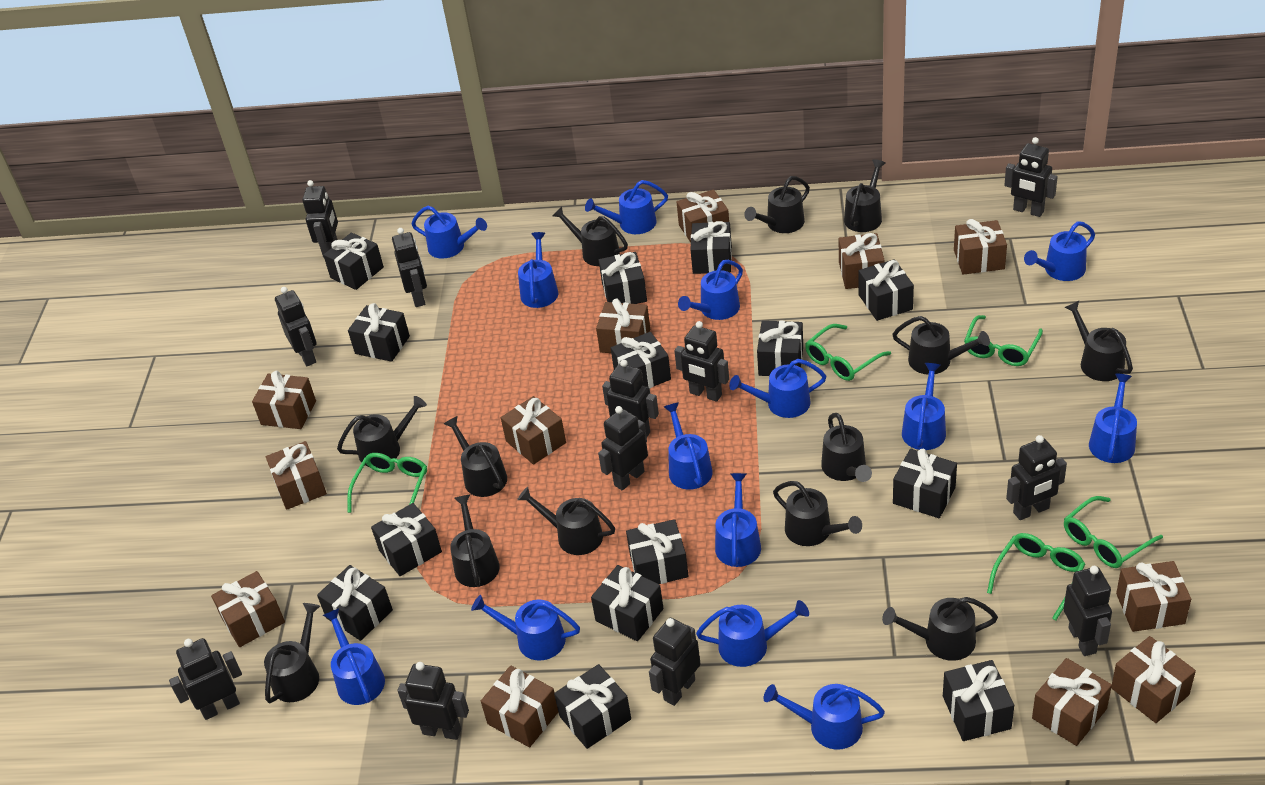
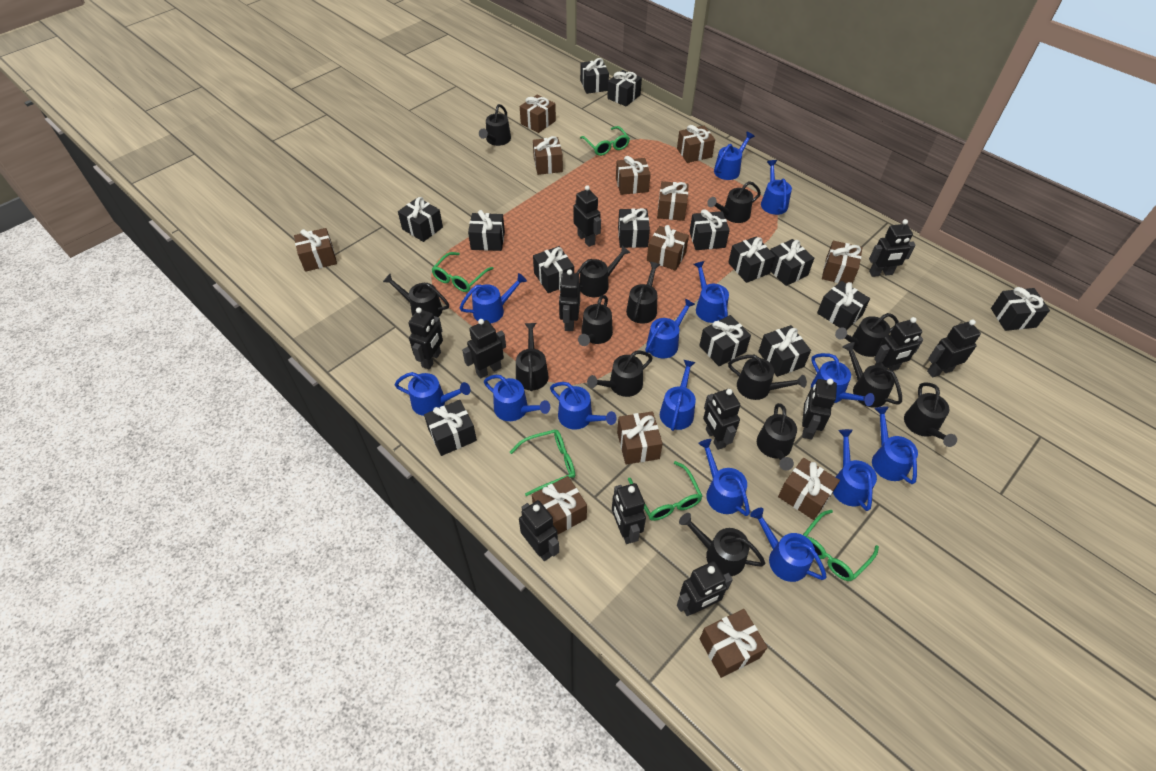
black watering can: [264,603,320,703] [337,396,427,467] [444,416,507,497] [450,494,500,587] [517,487,615,555] [553,207,628,266] [744,176,810,233] [773,481,862,546] [821,413,872,482] [844,159,886,232] [882,597,998,661] [892,316,990,375] [1064,301,1133,381] = 13 -> [383,274,449,317] [479,104,511,146] [516,323,549,391] [577,246,630,297] [578,295,613,346] [587,351,653,397] [626,262,661,324] [679,513,766,576] [707,181,761,223] [728,355,807,400] [757,403,797,470] [835,313,899,357] [842,342,902,408] [904,383,957,447] = 14

